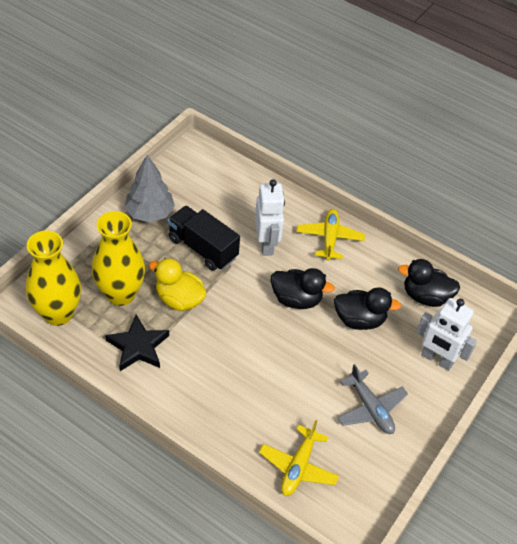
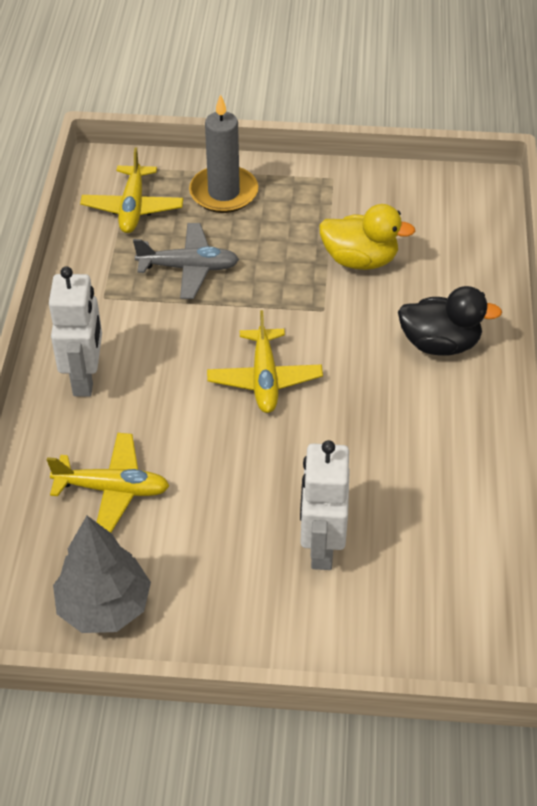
black duck: [271,268,335,309] [334,287,401,330] [398,259,460,307] = 3 -> [398,286,502,355] = 1
black star: [105,315,169,371] = 1 -> none = 0
black truck: [167,206,240,271] = 1 -> none = 0
grey candle: none = 0 -> [189,94,258,213] = 1
yellow plane: [259,420,339,496] [297,209,365,261] = 2 -> [47,433,169,533] [80,147,183,233] [207,310,323,413] = 3
yellow vase: [26,231,81,326] [92,211,145,306] = 2 -> none = 0

